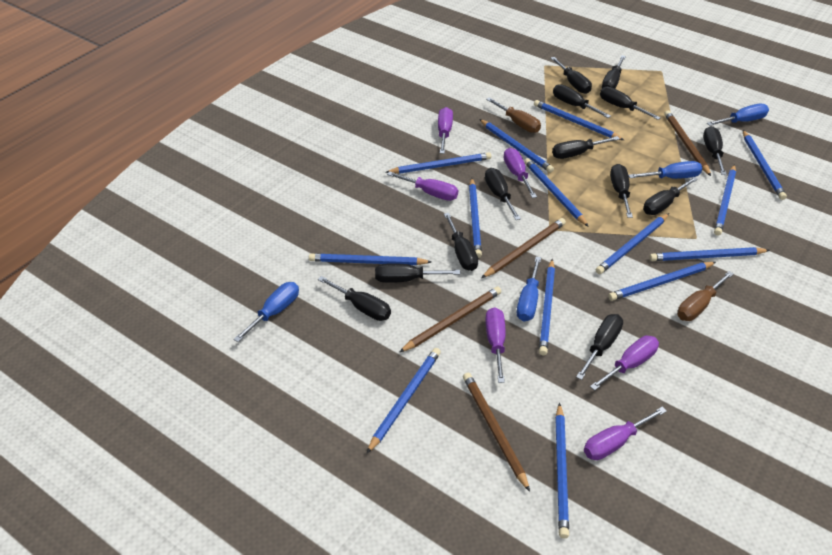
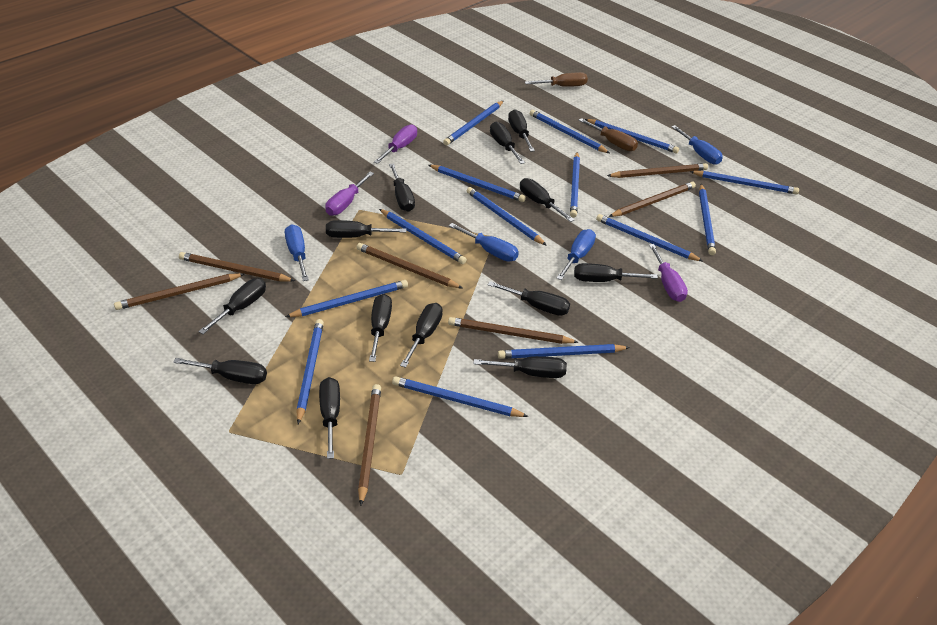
brown pencil: [399,287,502,352] [463,373,530,492] [481,218,566,278] [664,111,711,176] = 4 -> [114,273,244,310] [179,252,295,282] [356,243,462,288] [358,384,381,506] [448,317,578,344] [607,163,708,178] [608,182,696,217] = 7
purple screwdriver: [387,171,458,201] [438,107,453,154] [485,307,506,383] [504,148,537,198] [584,407,667,460] [590,336,659,391] = 6 -> [325,172,374,216] [374,124,417,164] [649,244,688,302] = 3

